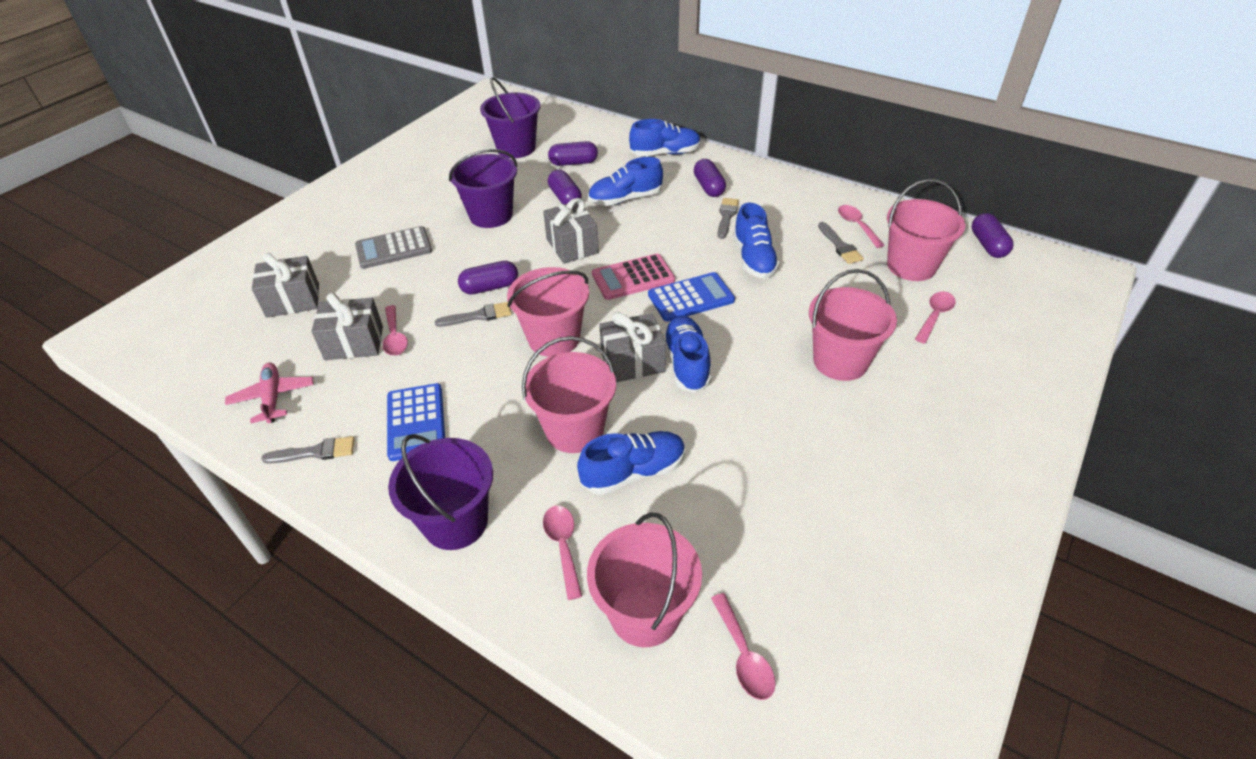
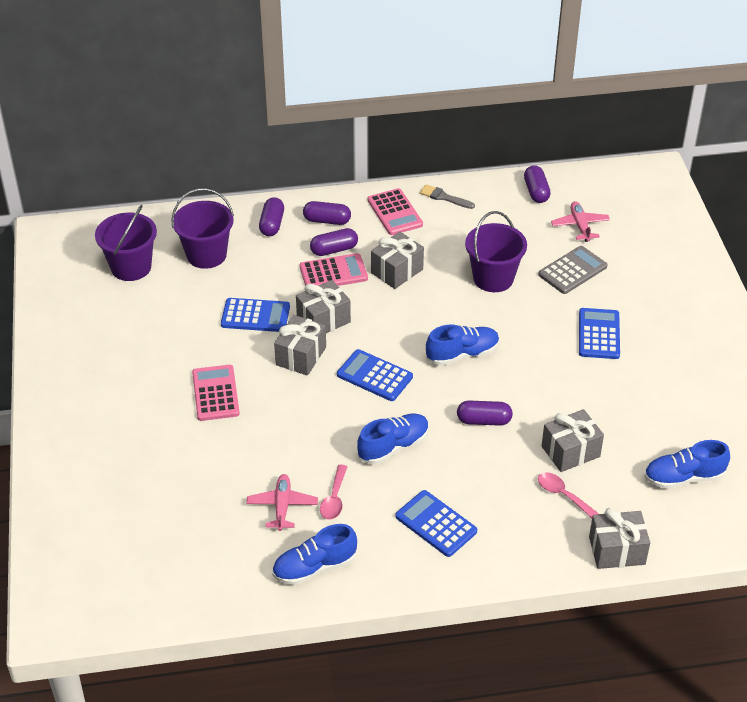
blue calculator: [387,383,445,461] [648,272,735,322] = 2 -> [221,298,290,332] [337,349,413,401] [395,490,477,557] [579,308,620,359] = 4
blue shoe: [577,431,685,495] [588,157,663,206] [629,119,701,156] [663,316,711,393] [733,203,780,279] = 5 -> [272,524,357,585] [357,413,429,464] [426,325,499,366] [644,440,730,489] = 4
grey brush: [261,436,354,464] [435,302,512,327] [717,198,739,239] [818,222,864,264] = 4 -> [420,184,475,209] = 1
grey gift: [252,253,319,318] [311,293,383,360] [543,198,599,264] [599,312,666,382] = 4 -> [274,315,326,375] [296,280,351,333] [371,232,424,289] [542,409,604,472] [589,508,650,569] = 5
pink bucket: [507,267,589,357] [522,336,616,453] [587,513,702,647] [809,269,897,381] [887,179,965,281] = 5 -> none = 0
pink calculator: [592,254,675,300] = 1 -> [192,365,240,421] [300,253,368,286] [368,188,423,235] = 3
pink plane: [225,363,314,423] = 1 -> [246,474,318,531] [551,201,610,242] = 2
pink spoon: [382,305,408,356] [543,506,582,600] [711,593,776,700] [838,205,885,248] [915,292,956,344] = 5 -> [320,465,347,520] [538,472,599,518] = 2

